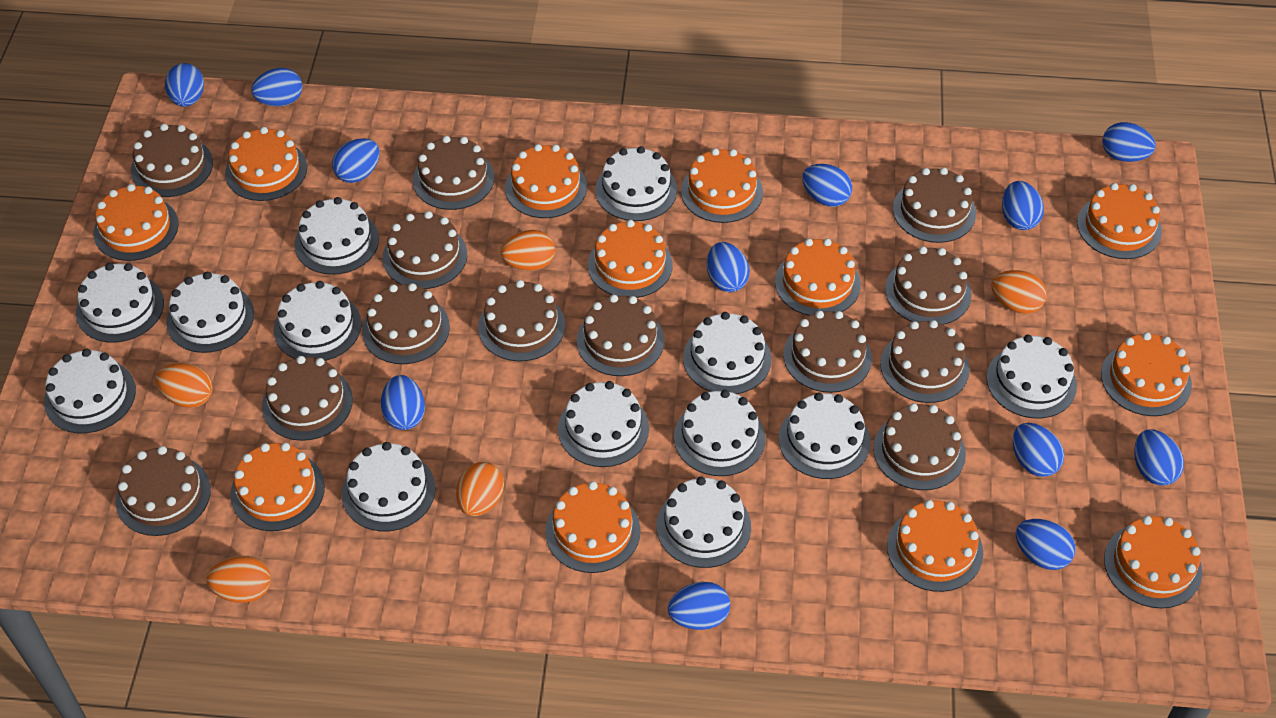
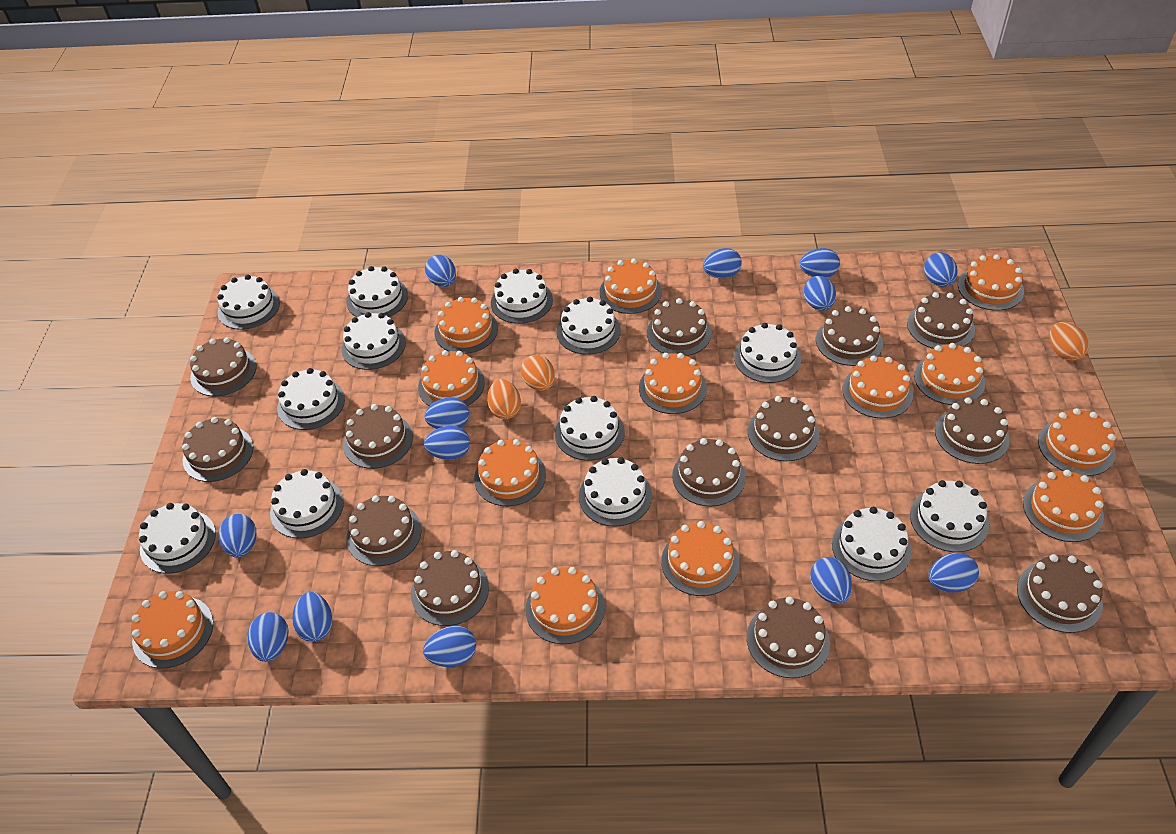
blue egg: [165,63,204,107] [251,68,303,106] [332,138,379,183] [381,375,425,430] [668,582,730,630] [707,242,750,292] [802,164,852,207] [1002,181,1044,230] [1013,423,1064,477] [1016,519,1076,570] [1102,122,1156,162] [1134,429,1184,486] = 12 -> [219,514,256,558] [248,612,289,662] [292,592,333,642] [423,626,476,667] [424,397,469,429] [424,426,470,460] [425,255,456,287] [703,248,742,278] [800,248,840,278] [804,276,836,311] [810,557,852,604] [924,252,958,287] [928,553,979,592] = 13
orange cake: [94,184,179,261] [225,127,307,201] [230,443,325,531] [505,144,587,218] [545,481,640,573] [588,220,673,298] [681,148,763,223] [775,238,861,316] [887,500,983,592] [1077,183,1162,259] [1101,332,1192,416] [1104,516,1202,608] = 12 -> [131,591,213,668] [418,350,485,406] [435,297,498,354] [474,439,546,507] [525,567,605,644] [600,259,662,314] [639,353,707,414] [661,521,739,596] [842,356,913,419] [914,343,985,405] [958,254,1024,311] [1023,470,1104,542] [1038,408,1116,476] = 13
orange egg: [155,363,212,408] [206,556,271,603] [456,462,504,516] [500,230,555,271] [991,270,1047,314] = 5 -> [487,379,521,419] [521,355,555,391] [1049,322,1089,361] = 3

